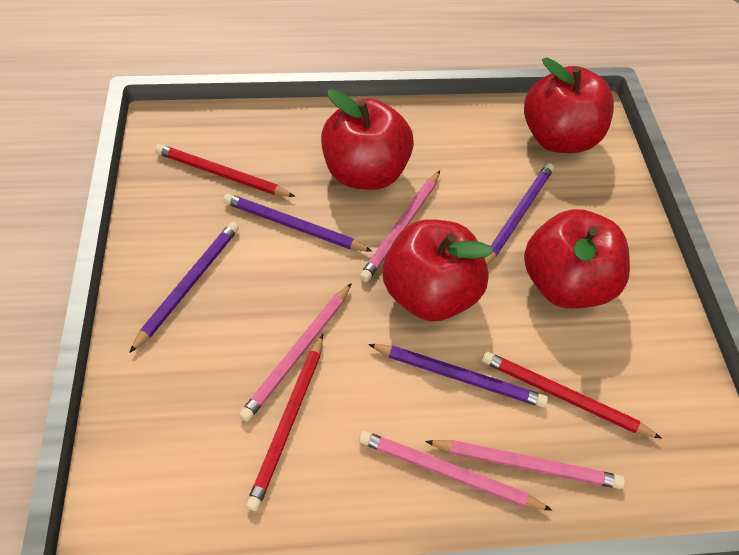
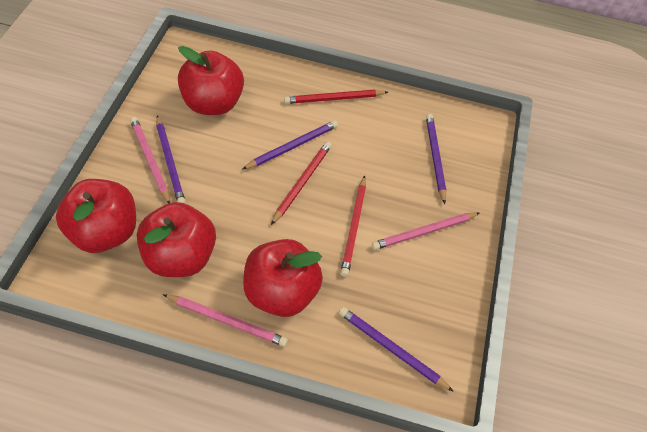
pink pencil: [239,283,352,422] [359,171,440,282] [359,431,552,511] [425,440,625,489] = 4 -> [130,117,170,204] [163,294,288,347] [372,212,480,250] = 3

